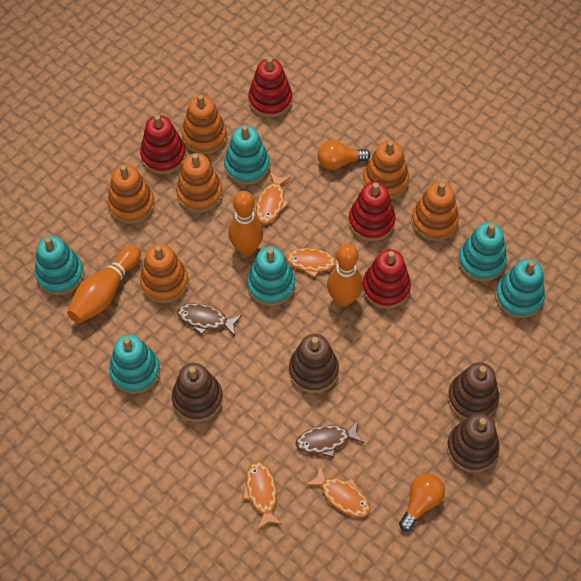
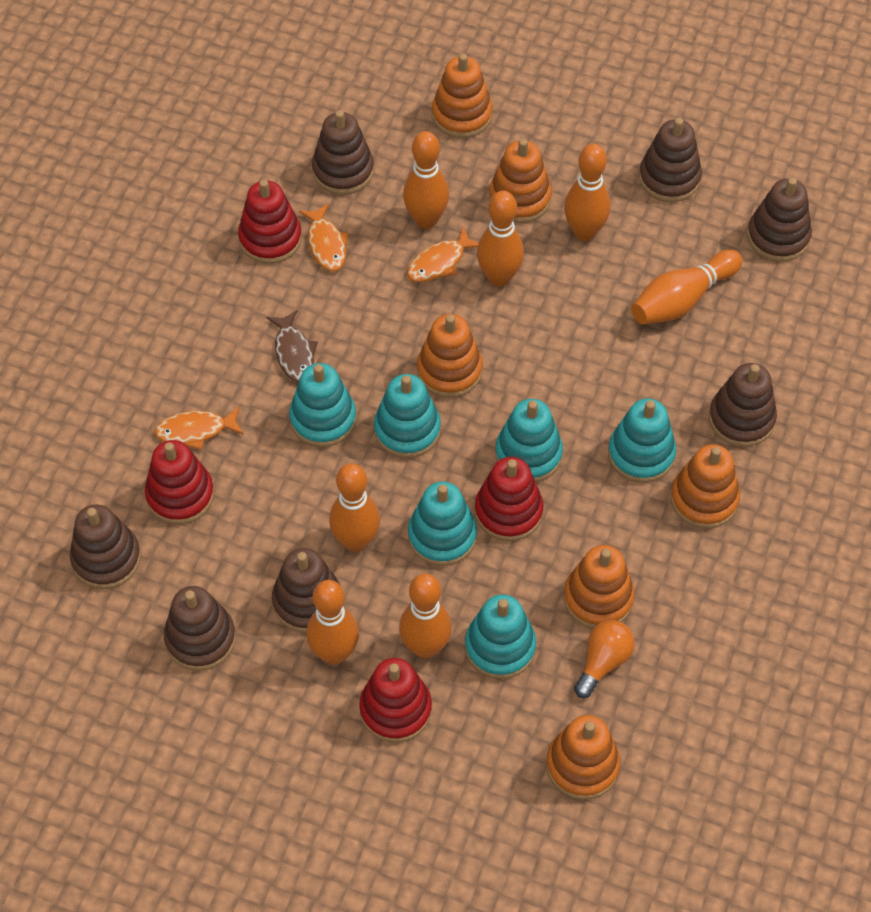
brown fish: [177,303,242,336] [296,421,364,458] = 2 -> [267,310,318,382] = 1
brown stacking toy: [172,363,223,422] [289,334,339,393] [447,413,500,473] [448,362,499,420] = 4 -> [70,504,141,589] [164,586,236,671] [272,548,341,633] [312,110,374,195] [639,118,702,202] [709,363,777,447] [747,178,812,262] = 7
orange bowling pin: [67,245,141,323] [228,191,263,256] [327,244,363,307] = 3 -> [306,580,359,665] [329,463,380,552] [399,573,452,659] [403,131,449,229] [477,191,524,287] [564,144,611,241] [631,250,742,325] = 7
orange fish: [242,462,283,530] [256,172,291,224] [286,248,338,278] [305,466,370,517] = 4 -> [154,407,244,450] [299,203,349,271] [407,227,479,282] = 3
orange light bulb: [318,140,370,170] [399,473,445,531] = 2 -> [574,620,635,698] = 1

